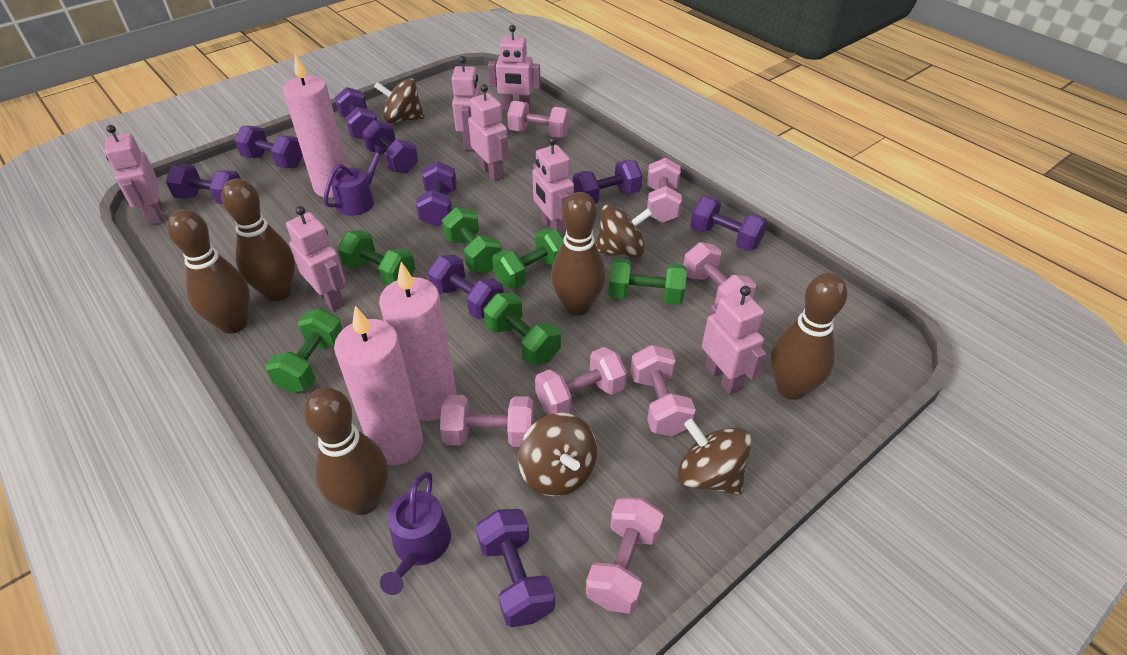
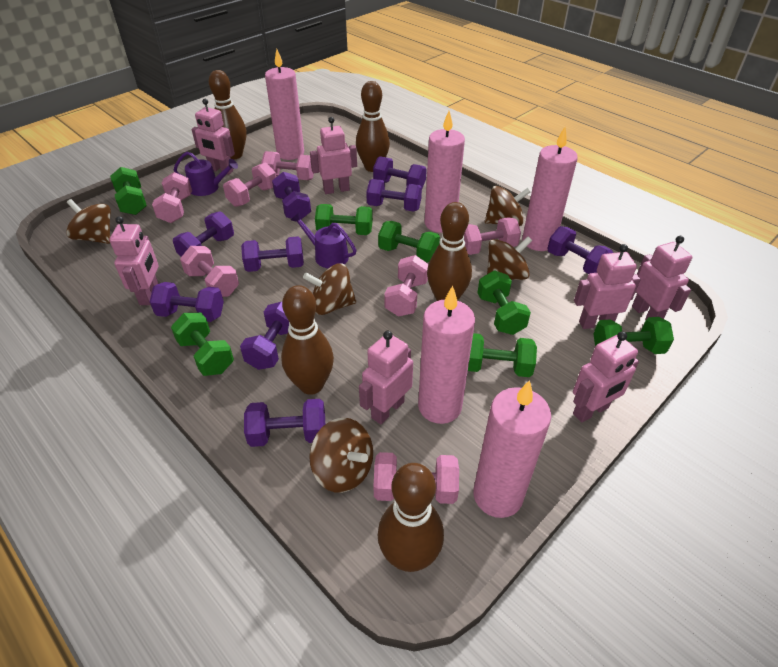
brown spinning top: [374,78,425,123] [518,413,597,496] [596,204,653,258] [678,419,752,495] = 4 -> [66,199,111,244] [303,264,356,315] [309,418,373,493] [485,186,530,226] [487,237,532,280] = 5
green dumbbell: [265,309,343,393] [338,230,415,286] [442,207,502,273] [484,292,561,365] [492,228,564,289] [608,258,687,305] = 6 -> [110,167,147,215] [171,313,234,376] [315,204,373,235] [378,221,440,263] [468,333,537,377] [477,271,531,335] [593,317,674,354] = 7
pink candle: [283,54,348,198] [334,306,423,466] [379,262,457,421] = 3 -> [265,49,304,160] [418,286,475,424] [425,111,465,233] [473,380,551,518] [522,127,578,251] = 5

